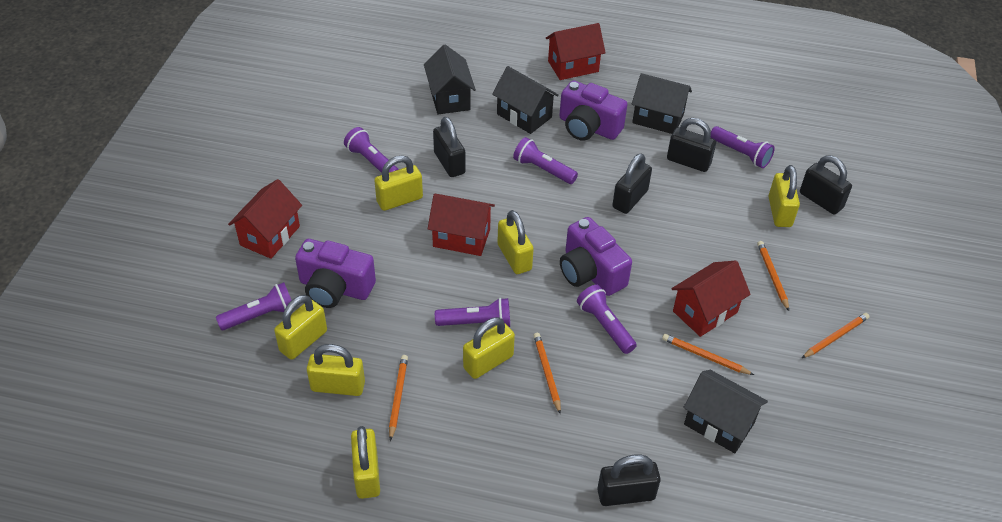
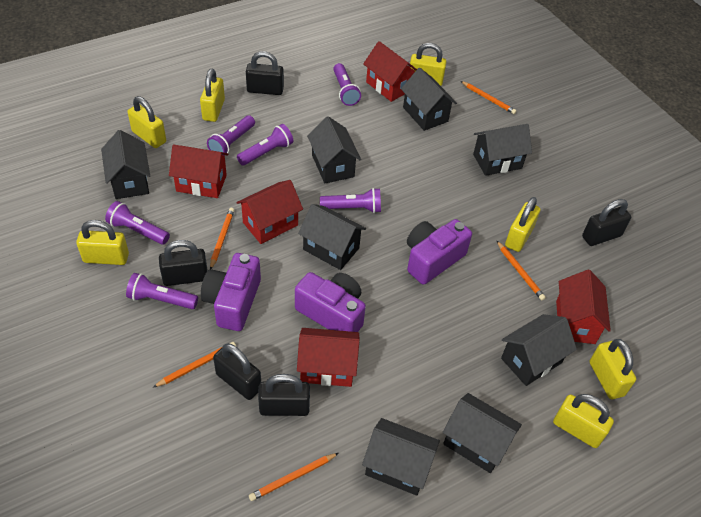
black house: [424,45,476,114] [492,66,559,134] [632,73,692,134] [683,370,768,453] = 4 -> [101,130,150,199] [298,204,366,270] [307,116,361,183] [362,418,440,496] [401,68,457,131] [443,393,522,473] [473,124,532,176] [501,314,577,386] = 8
red house: [228,179,302,259] [428,194,495,256] [546,23,606,80] [671,261,751,337] = 4 -> [169,144,228,198] [237,180,303,244] [297,328,360,387] [363,41,417,102] [556,270,611,344] = 5

